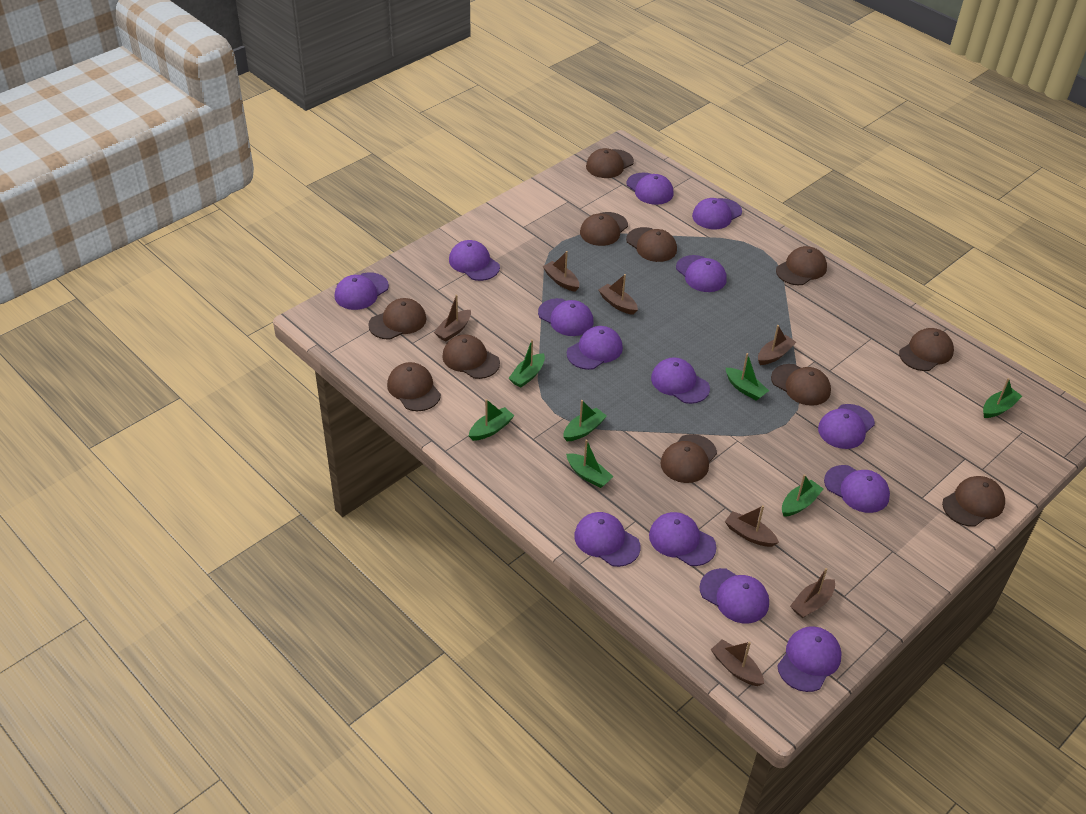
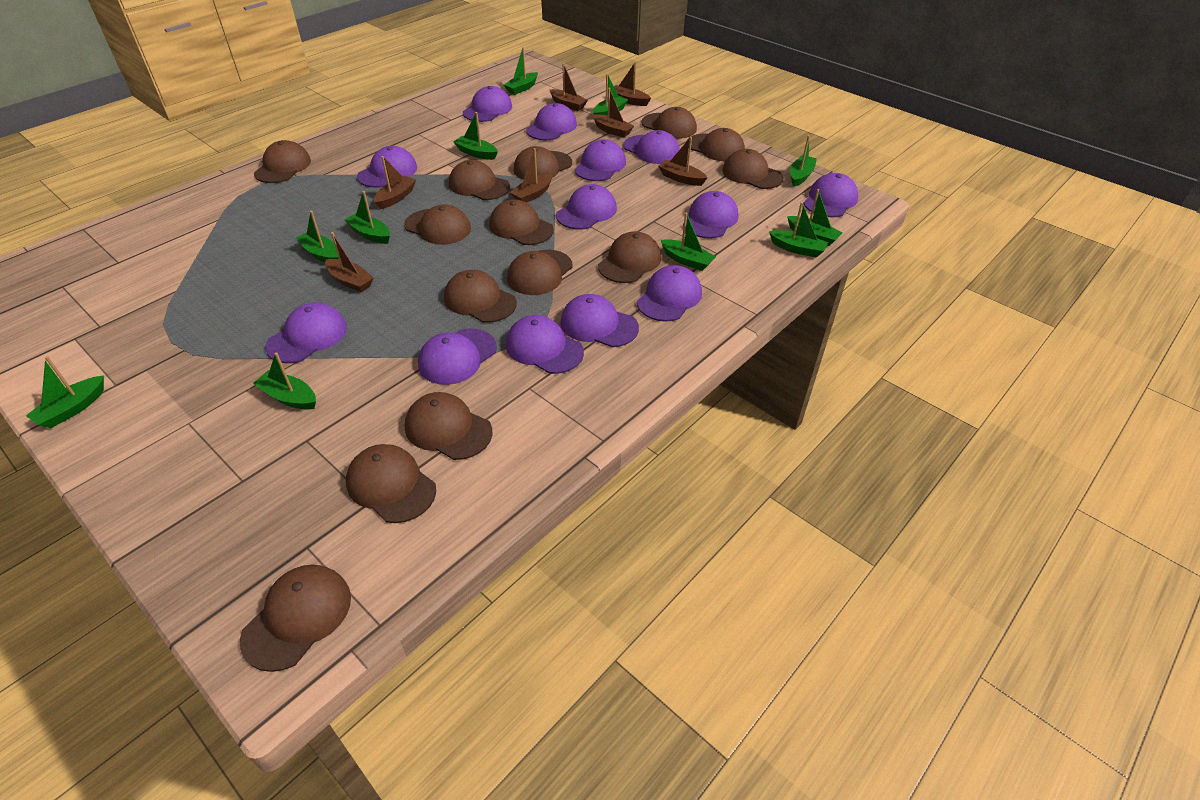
brown cap: [368,298,427,339] [387,362,441,411] [442,334,500,379] [580,212,628,246] [586,148,634,178] [626,227,677,262] [661,434,717,483] [771,364,831,406] [776,246,827,285] [899,328,954,371] [942,476,1005,527] = 11 -> [240,564,351,672] [254,140,311,183] [346,444,436,523] [404,204,471,245] [405,392,493,460] [444,270,517,323] [449,160,510,200] [489,199,554,245] [507,250,573,295] [514,146,572,180] [598,231,661,283] [642,107,697,139] [687,128,745,161] [722,149,784,189] = 14
green boat: [469,399,514,441] [508,339,545,388] [563,400,607,441] [566,439,614,488] [726,353,769,401] [782,474,823,517] [983,378,1022,418] = 7 -> [26,356,104,428] [253,352,316,410] [295,211,338,263] [345,191,390,244] [453,112,498,160] [504,47,538,95] [593,74,629,115] [661,212,716,271] [769,202,828,258] [787,189,843,246] [790,135,817,187] = 11
purple cap: [335,272,389,310] [449,240,500,281] [538,298,593,336] [567,326,623,370] [574,512,641,567] [626,173,674,205] [649,512,717,566] [651,357,710,404] [676,255,727,292] [692,198,742,229] [699,568,769,623] [777,626,842,692] [818,404,875,449] [824,465,890,513] = 14 -> [265,303,347,363] [357,146,417,188] [418,329,497,385] [463,86,512,122] [506,315,584,374] [526,103,577,140] [556,184,617,230] [560,294,639,347] [574,139,626,181] [623,130,680,164] [637,265,702,322] [683,191,738,238] [803,173,858,217] = 13

